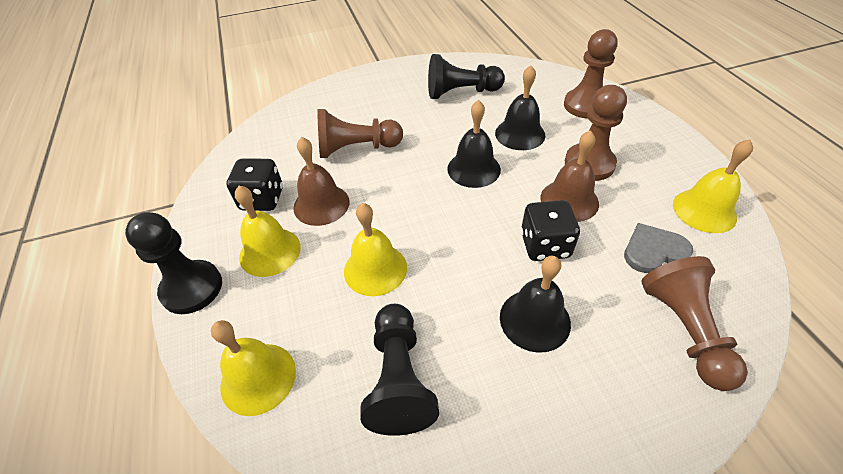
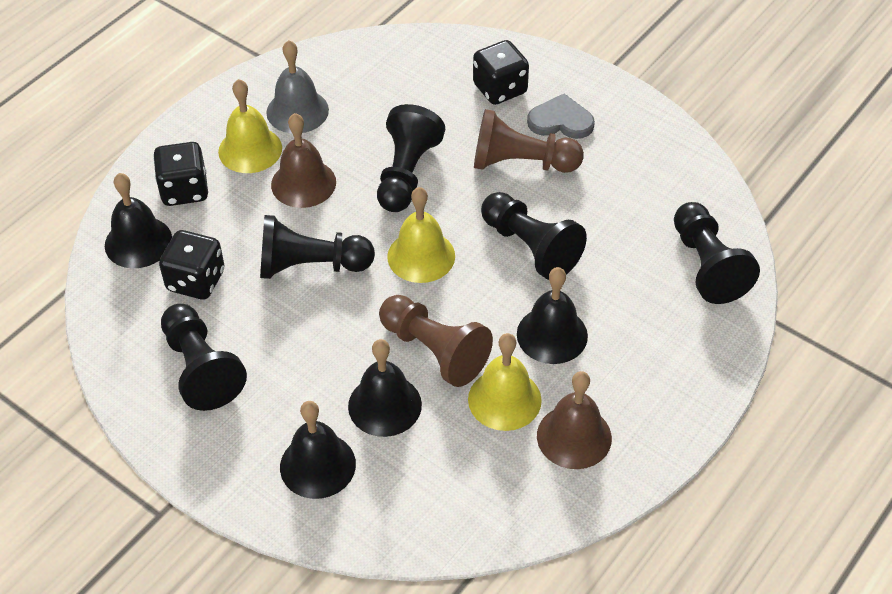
black bell: [447,100,501,188] [495,65,545,150] [500,256,571,353] = 3 -> [105,173,172,268] [280,401,356,499] [348,339,422,437] [517,267,588,364] = 4
black dice: [226,159,283,211] [521,200,580,261] = 2 -> [153,142,208,206] [159,230,225,300] [473,40,529,105] = 3
black pawn: [125,212,222,314] [360,304,439,436] [428,54,505,99] = 3 -> [161,304,247,411] [260,215,375,279] [377,104,445,212] [481,192,587,280] [674,202,760,304] = 5
brown pawn: [317,109,403,158] [564,29,618,119] [565,85,627,181] [641,256,748,391] = 4 -> [379,295,493,387] [474,109,584,173] = 2
grey bell: none = 0 -> [266,40,329,134] = 1
yellow bell: [211,320,296,416] [235,186,301,277] [344,203,407,296] [673,139,753,233] = 4 -> [218,79,282,173] [387,187,455,283] [468,333,542,431] = 3

